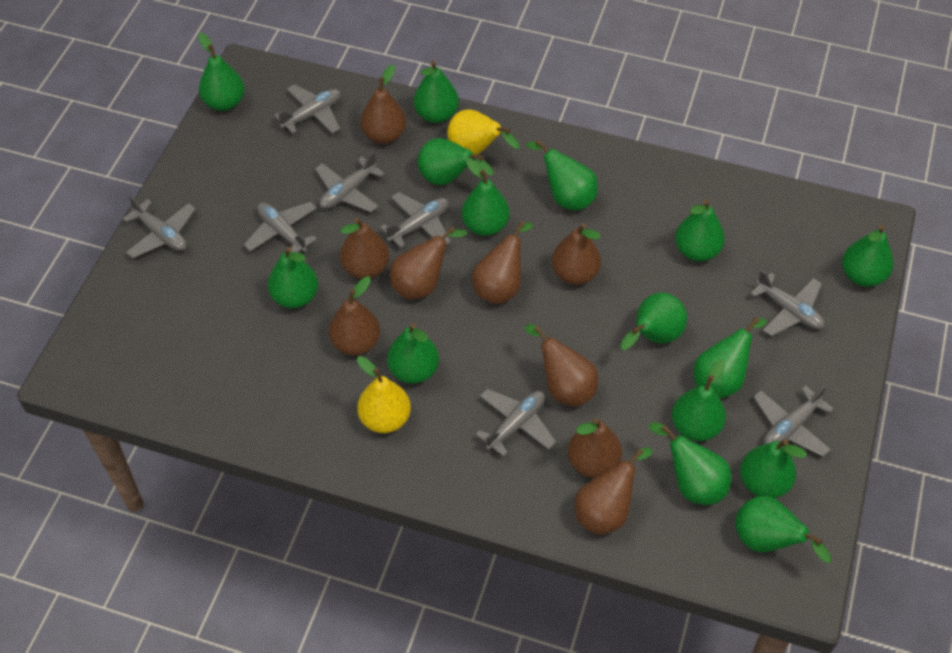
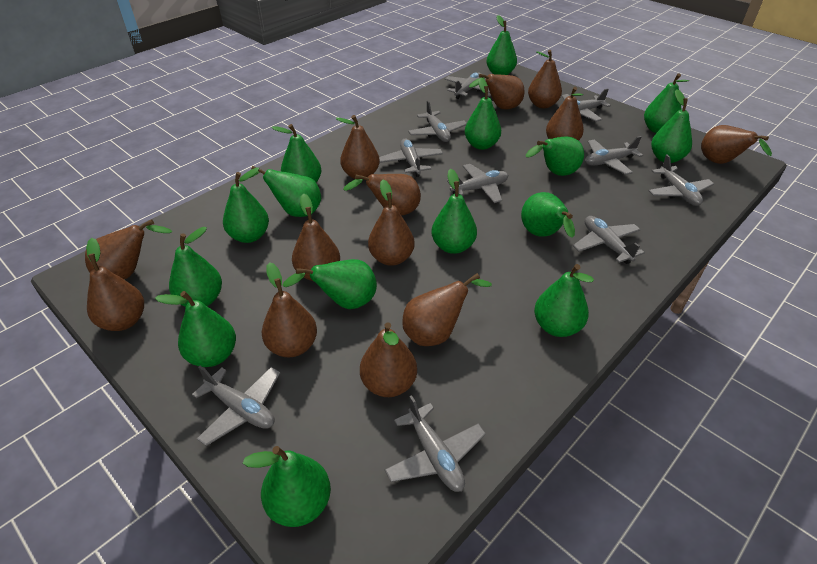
brown pear: [329,277,380,355] [340,218,389,279] [360,64,406,144] [390,226,467,300] [472,221,533,304] [525,324,598,407] [551,223,601,285] [568,418,622,478] [575,447,653,535] = 9 -> [85,219,173,280] [86,238,144,331] [262,262,317,357] [292,193,340,281] [336,115,380,180] [343,174,421,216] [360,322,417,397] [368,180,415,266] [402,273,492,346] [469,74,525,110] [528,50,562,108] [546,87,584,141] [701,125,772,164] = 13
grey plane: [123,196,196,258] [244,202,317,254] [274,84,341,134] [315,151,385,212] [380,192,451,248] [476,389,556,457] [750,270,825,336] [753,385,833,457] = 8 -> [192,366,280,446] [379,139,443,177] [385,395,486,492] [408,100,467,142] [445,72,490,99] [447,164,508,203] [562,88,611,122] [573,216,645,264] [585,136,643,175] [648,155,714,206] = 10
yellow pear: [357,356,411,433] [447,109,520,155] = 2 -> none = 0

